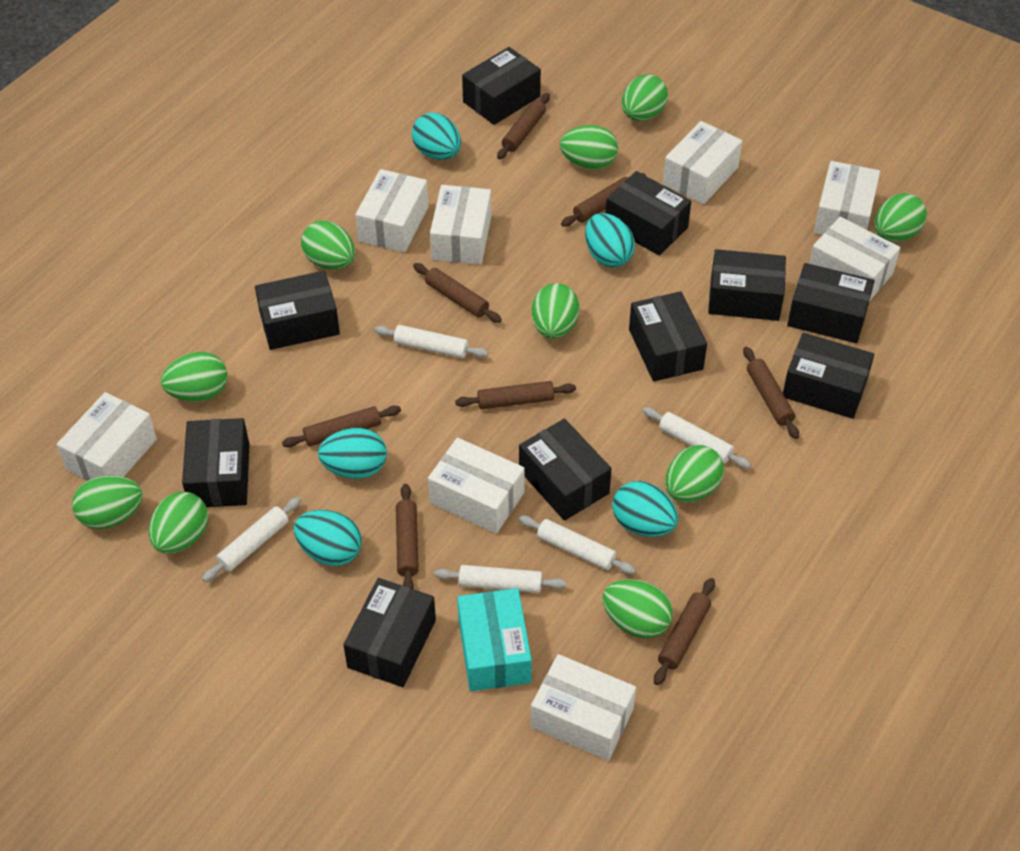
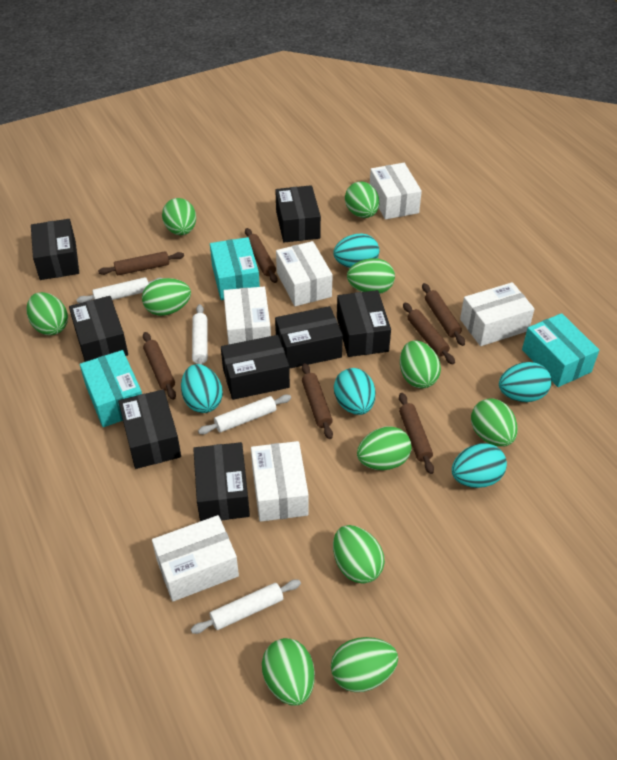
black box: [182,418,250,507] [255,271,340,350] [343,578,436,687] [462,47,541,125] [519,419,612,521] [606,171,691,255] [629,291,707,382] [708,249,786,321] [783,333,874,419] [787,263,875,343] = 10 -> [31,219,79,280] [69,296,128,362] [118,389,181,469] [193,442,250,521] [221,335,290,400] [275,185,321,242] [275,306,343,369] [337,290,391,357] = 8
brown rolling pin: [282,405,401,448] [396,484,419,589] [413,263,502,323] [455,381,576,409] [497,93,550,160] [561,173,646,227] [654,578,715,685] [743,347,799,439] = 8 -> [98,251,184,275] [143,332,176,400] [245,228,278,283] [302,363,333,439] [399,393,434,474] [403,303,455,365] [422,283,465,346] = 7
green egg: [72,475,143,529] [149,492,208,554] [161,352,228,402] [301,220,355,270] [532,283,580,338] [560,125,618,170] [602,579,673,638] [622,74,668,121] [665,445,724,502] [874,193,927,242] = 10 -> [26,292,68,335] [142,278,191,316] [162,198,196,235] [262,638,315,706] [331,637,398,692] [333,525,385,584] [345,182,379,218] [347,258,395,294] [357,426,412,470] [400,340,441,389] [471,398,518,447] = 11
turquoise box: [457,588,532,691] = 1 -> [80,350,142,427] [210,237,260,300] [522,313,599,387] = 3
white box: [57,392,157,481] [355,169,429,253] [428,438,525,534] [430,185,491,265] [531,654,636,761] [663,121,742,204] [809,217,900,300] [814,161,880,235] = 8 -> [152,515,239,602] [223,287,271,345] [251,441,309,522] [276,241,333,306] [370,163,422,219] [460,282,535,346] = 6
white rolling pin: [202,497,301,582] [374,325,488,358] [434,565,567,593] [519,515,636,574] [643,407,751,469] = 5 -> [76,277,162,303] [191,579,301,634] [192,304,208,365] [198,394,291,434] = 4

